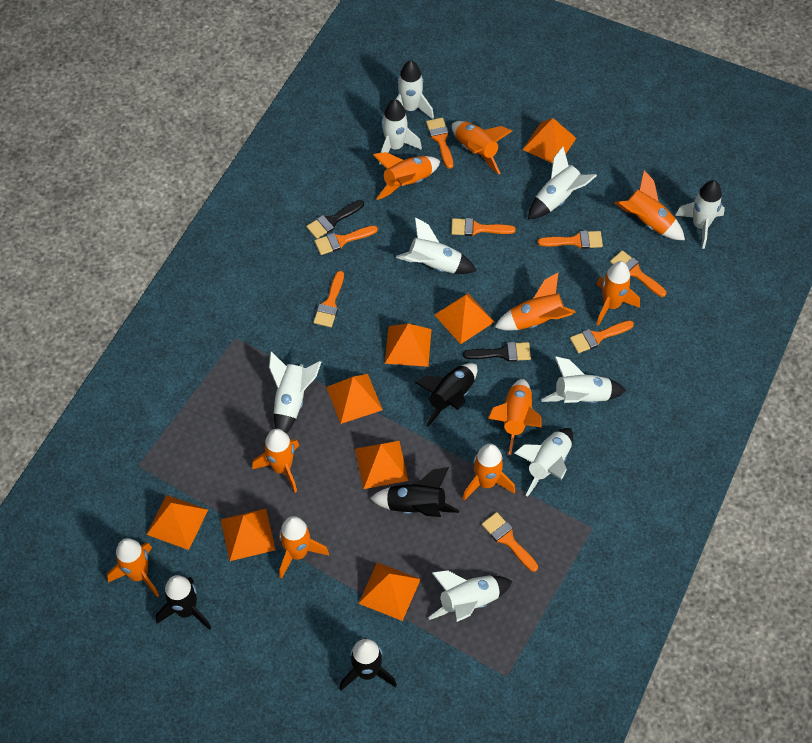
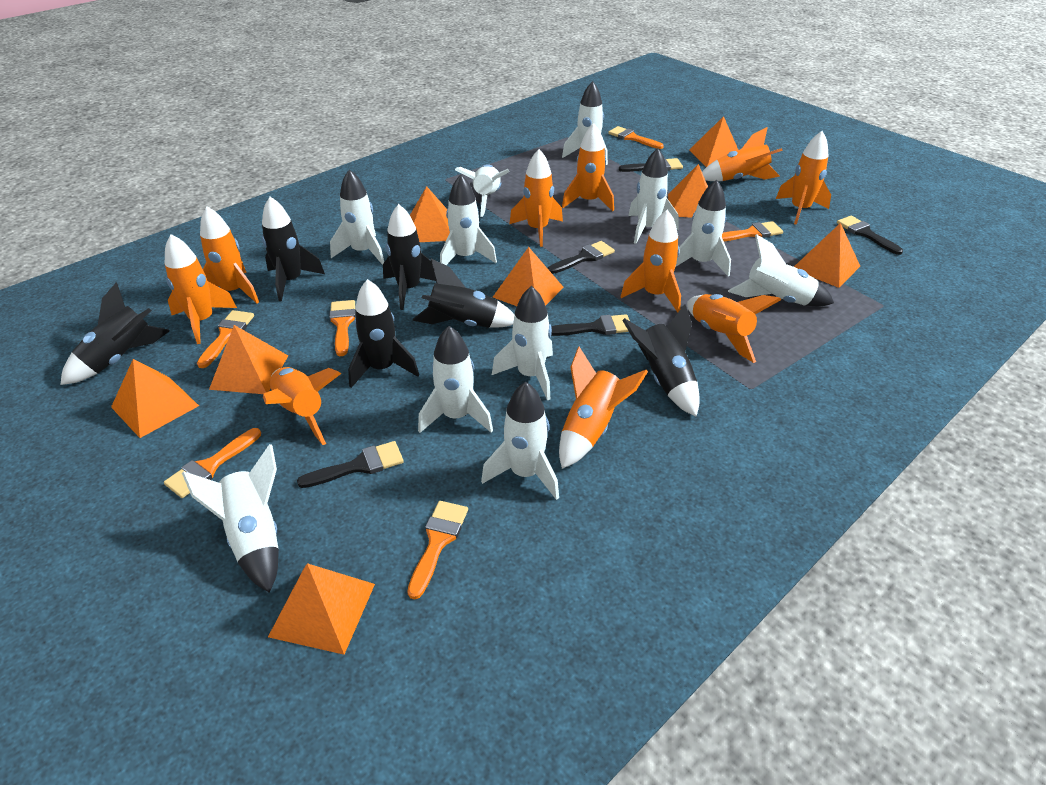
black brush: [306,200,364,239] [463,342,531,362] = 2 -> [297,441,404,488] [548,241,615,274] [551,314,630,336] [619,158,683,172] [837,216,903,255] = 5
black rocket: [156,575,211,630] [339,638,397,691] [370,467,459,517] [414,363,477,426] = 4 -> [60,283,170,385] [262,197,325,301] [348,279,419,388] [383,204,436,310] [413,259,514,328] [622,304,700,417] = 6
orange brush: [313,271,344,327] [314,225,378,255] [426,118,453,169] [451,218,516,236] [482,512,538,572] [538,231,603,249] [570,320,634,353] [610,250,666,297] = 8 -> [164,428,261,498] [197,310,254,368] [329,300,356,356] [407,501,468,599] [608,126,664,149] [722,221,783,241] = 6
white rocket: [269,351,321,433] [379,99,422,165] [396,60,434,119] [396,217,477,274] [428,570,512,622] [514,428,573,496] [528,146,597,219] [541,356,626,403] [675,180,725,249] = 9 -> [182,444,279,593] [330,169,384,265] [418,326,493,433] [440,174,497,265] [455,164,509,217] [481,382,559,500] [492,286,553,400] [562,81,608,165] [628,148,679,244] [675,180,731,277] [728,234,834,306] = 11

